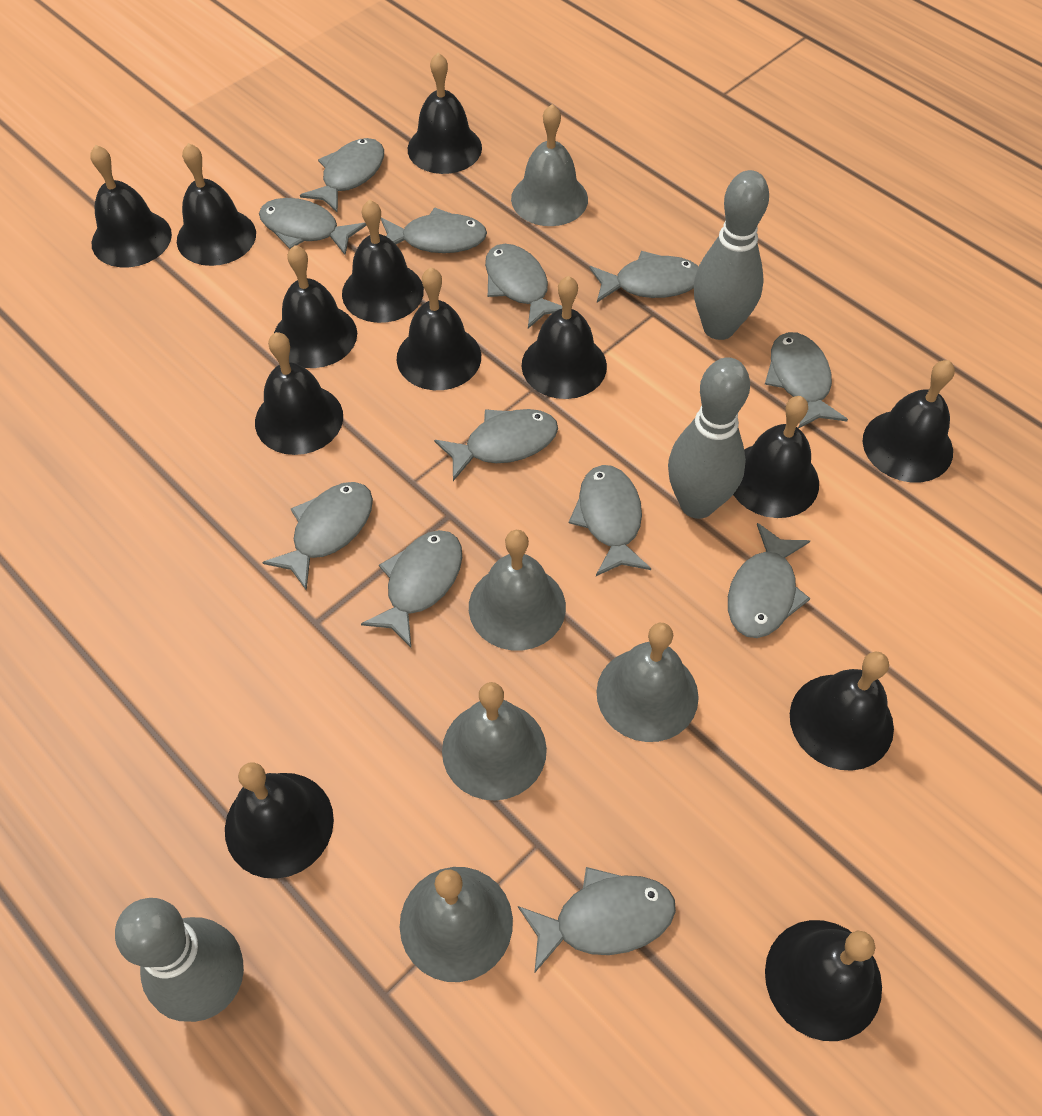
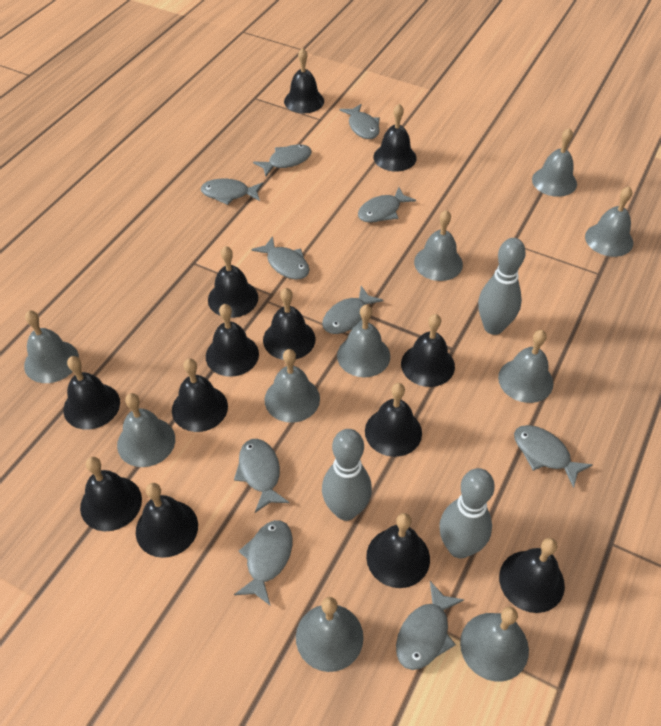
grey bell: [400,867,513,982] [442,682,547,801] [469,530,566,650] [511,104,588,226] [596,623,699,742] = 5 -> [24,311,79,383] [117,393,175,467] [264,349,320,423] [296,597,364,672] [337,305,390,377] [414,210,463,281] [460,607,529,682] [498,330,554,403] [532,128,577,197] [585,187,633,257] = 10
grey fish: [259,198,367,255] [262,482,373,591] [300,138,384,213] [361,530,462,647] [381,207,487,253] [434,409,558,481] [485,244,562,329] [518,867,676,973] [569,465,651,576] [589,251,698,303] [728,523,811,638] [765,332,848,428] = 12 -> [201,179,263,205] [234,439,289,513] [234,520,292,605] [251,236,310,280] [253,144,312,176] [322,286,383,334] [340,104,380,139] [358,187,416,223] [396,581,464,670] [514,425,593,488] = 10

